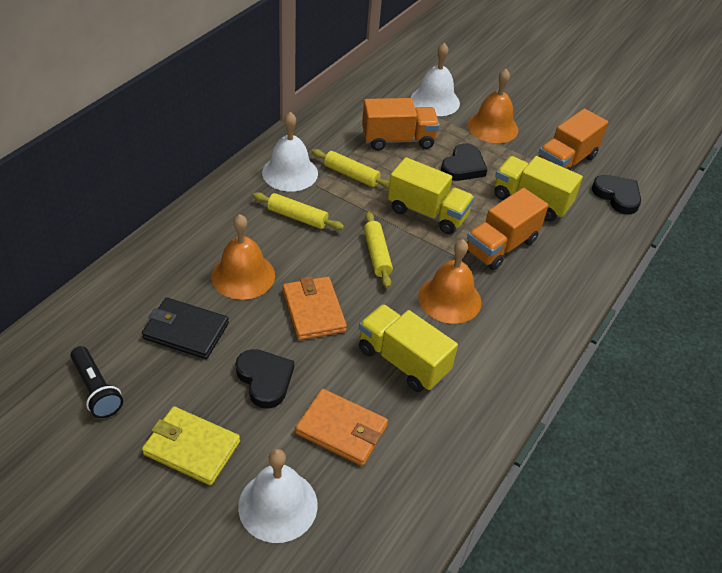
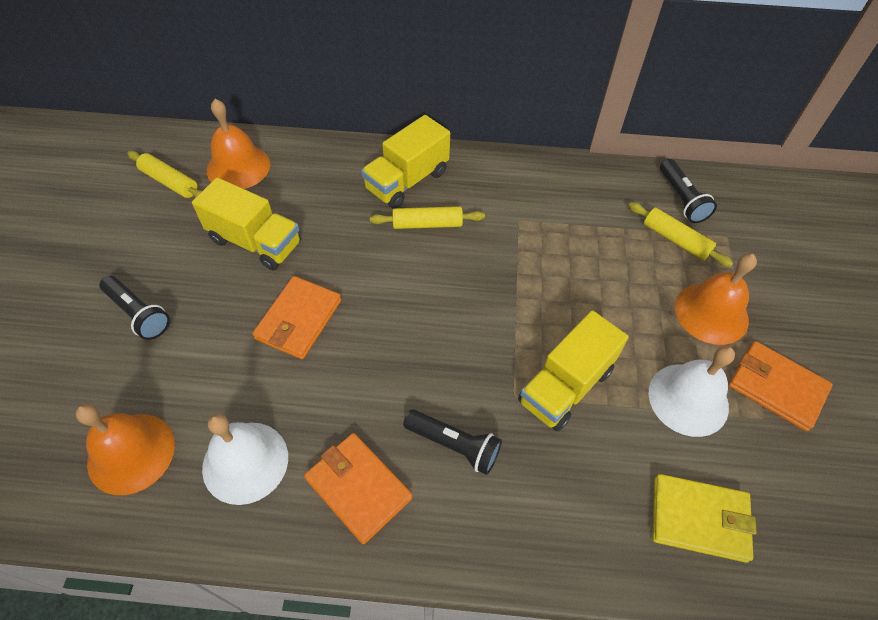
black flashlight: [70,346,123,418] = 1 -> [99,276,170,340] [403,409,502,475] [660,159,717,223] = 3
black heart: [235,349,294,409] [441,143,488,181] [592,175,641,214] = 3 -> none = 0
black wallet: [142,297,229,359] = 1 -> none = 0
orange truck: [362,98,440,151] [467,188,548,270] [538,108,608,170] = 3 -> none = 0
orange wallet: [283,276,347,340] [295,389,388,466] = 2 -> [252,276,341,359] [304,433,412,544] [729,341,833,431] = 3
white bell: [238,449,318,543] [262,112,318,192] [411,43,460,116] = 3 -> [202,414,288,505] [648,346,735,437] = 2

